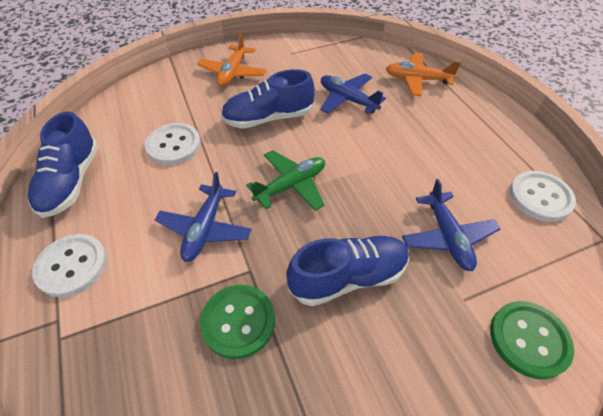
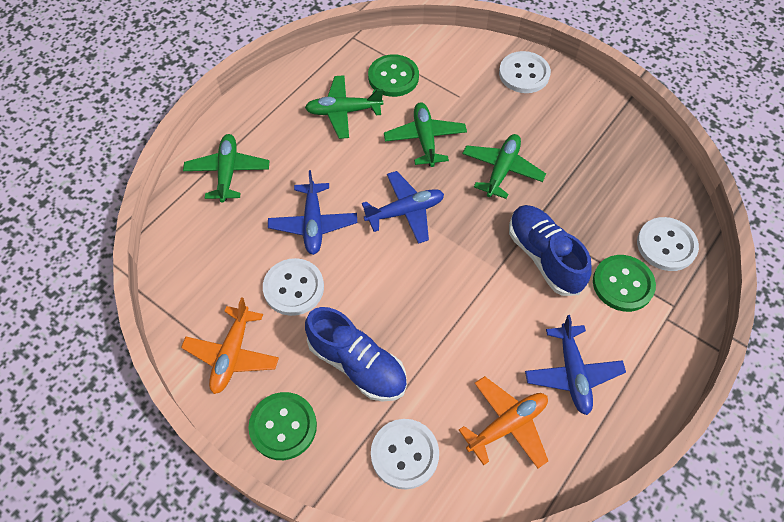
blue shoe: [28,111,99,218] [221,69,315,129] [286,236,409,306] = 3 -> [305,307,407,402] [509,205,592,296] = 2
green button: [200,285,275,359] [490,301,574,379] = 2 -> [248,392,317,460] [368,54,419,97] [593,255,656,312] = 3
green plane: [246,150,325,211] = 1 -> [183,134,269,203] [305,75,383,139] [384,103,467,167] [462,134,546,199] = 4
white button: [32,234,107,297] [145,123,201,165] [509,171,576,222] = 3 -> [263,258,324,316] [371,419,439,490] [499,51,551,93] [637,217,699,271] = 4

